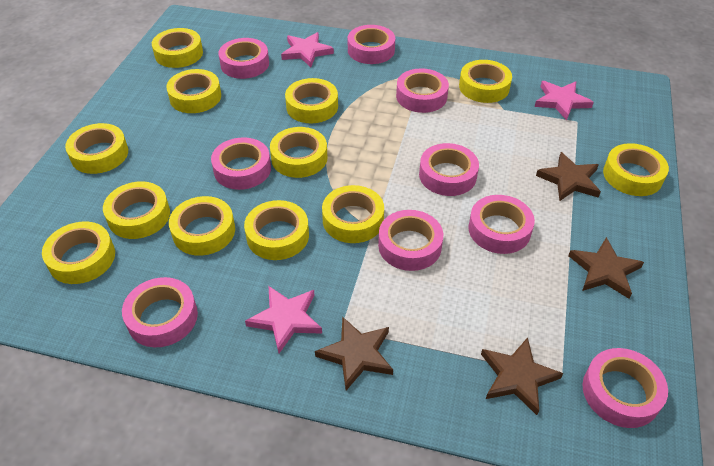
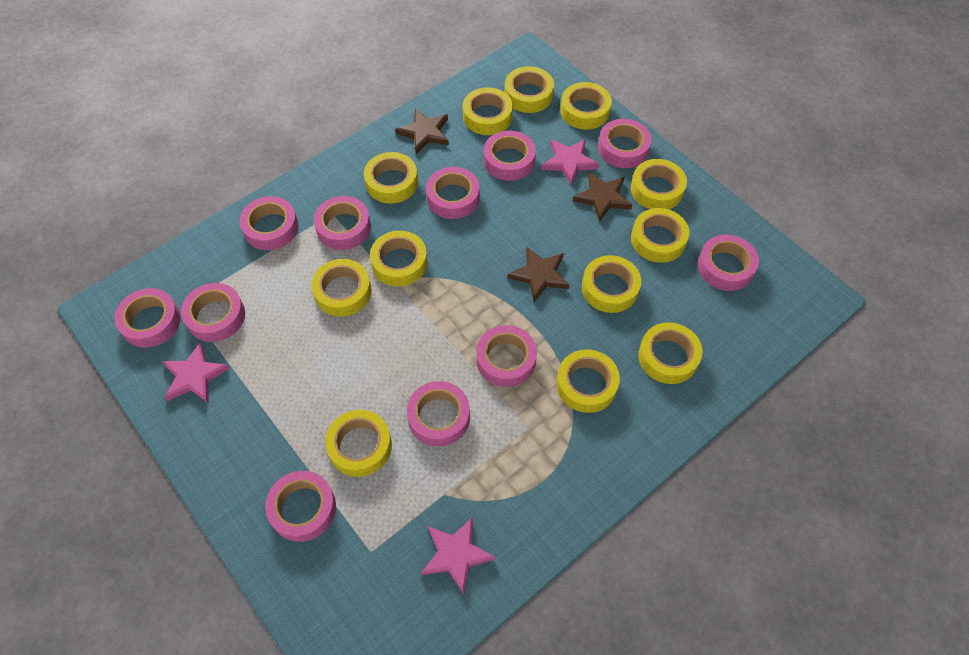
brown star: [315,317,393,390] [481,337,563,415] [536,152,601,201] [568,237,644,299] = 4 -> [395,108,449,154] [508,247,570,302] [573,172,632,222] = 3
pink tape: [122,277,198,347] [211,137,271,190] [218,38,269,79] [348,25,395,64] [378,210,443,271] [396,68,449,113] [419,143,479,196] [468,195,535,254] [582,348,668,428] = 9 -> [114,288,181,348] [181,283,245,342] [239,196,298,250] [265,471,336,542] [314,196,371,250] [407,381,470,446] [426,167,480,219] [476,325,537,387] [484,131,536,181] [598,119,652,168] [698,235,759,291] = 11

